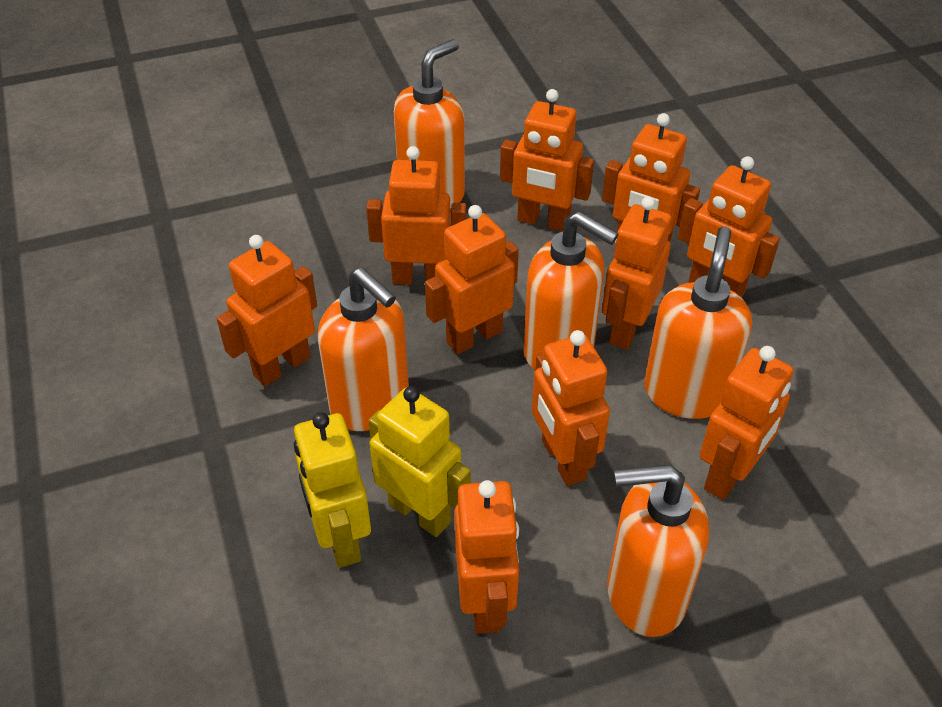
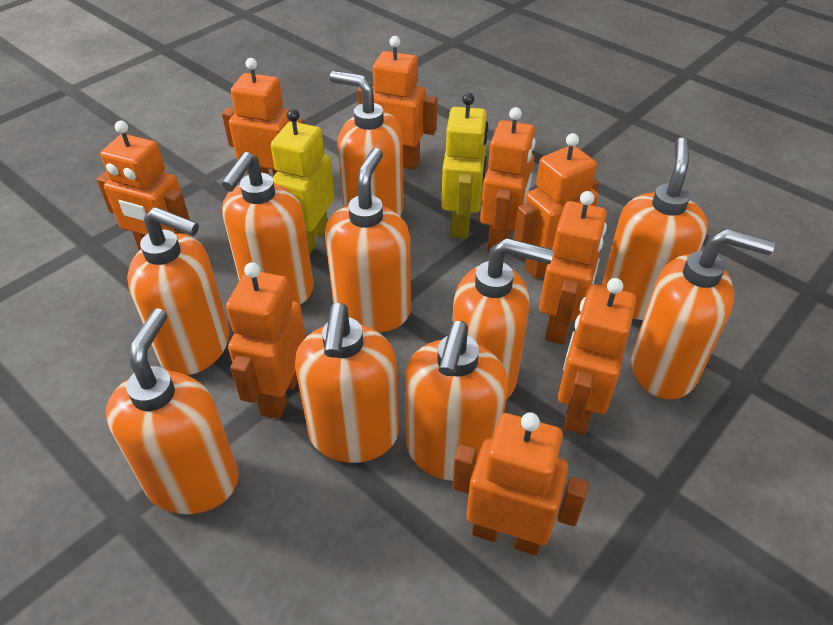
orange robot: [217,235,317,386] [366,146,466,285] [425,205,519,354] [455,480,519,634] [500,89,594,232] [532,330,610,486] [602,113,700,243] [602,196,671,350] [678,156,780,298] [700,346,793,500] = 10 -> [96,121,190,250] [222,58,304,176] [226,262,306,419] [357,36,437,170] [452,412,589,556] [480,107,536,254] [514,133,599,279] [539,191,607,345] [558,278,636,435] = 9
orange soap dispenser: [318,268,409,431] [394,39,465,209] [523,211,618,370] [607,464,709,637] [644,226,752,419] = 5 -> [106,308,239,514] [127,207,229,375] [221,152,314,304] [295,303,399,463] [325,148,411,333] [330,71,404,216] [405,321,508,481] [452,238,554,400] [601,138,708,320] [631,228,775,400] = 10

